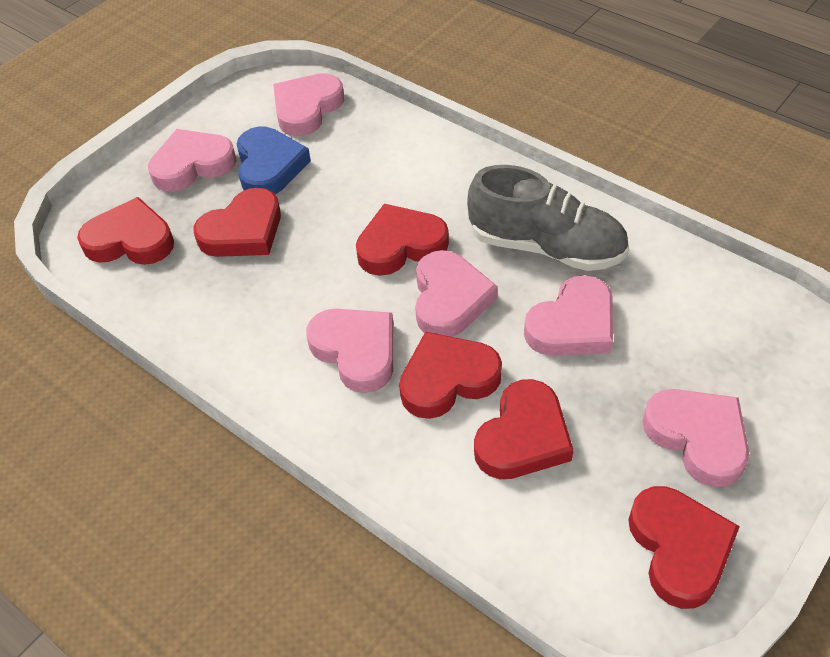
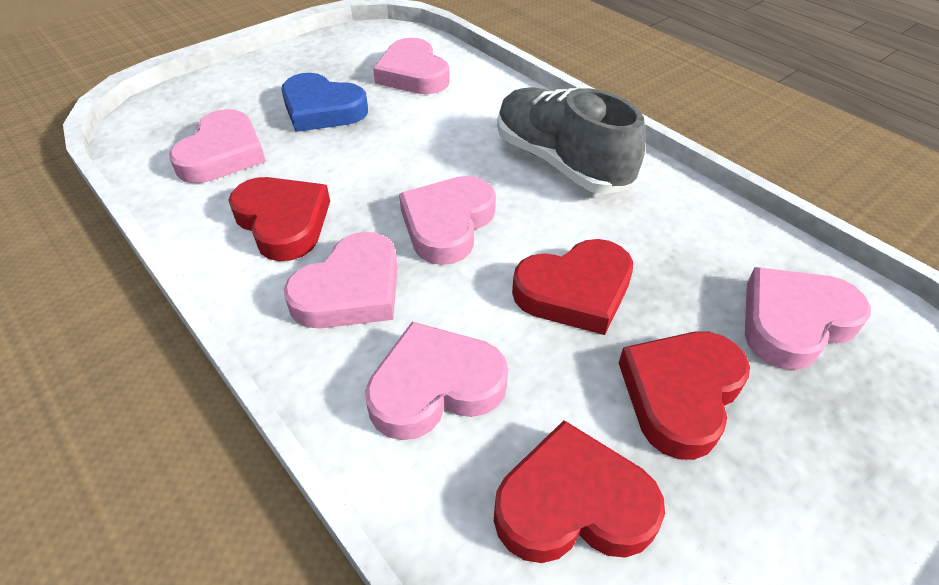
red heart: [77,197,174,265] [194,188,281,257] [356,203,449,276] [399,332,502,419] [474,379,574,479] [628,486,740,609] = 6 -> [228,177,330,261] [494,420,665,563] [512,239,633,335] [619,332,750,460] = 4

